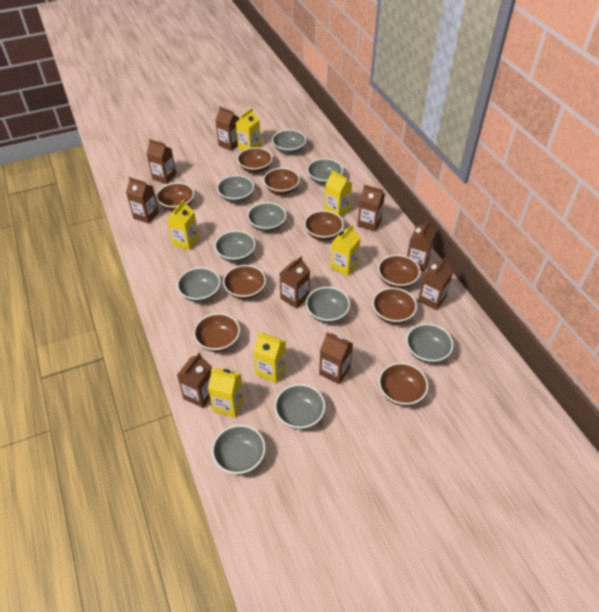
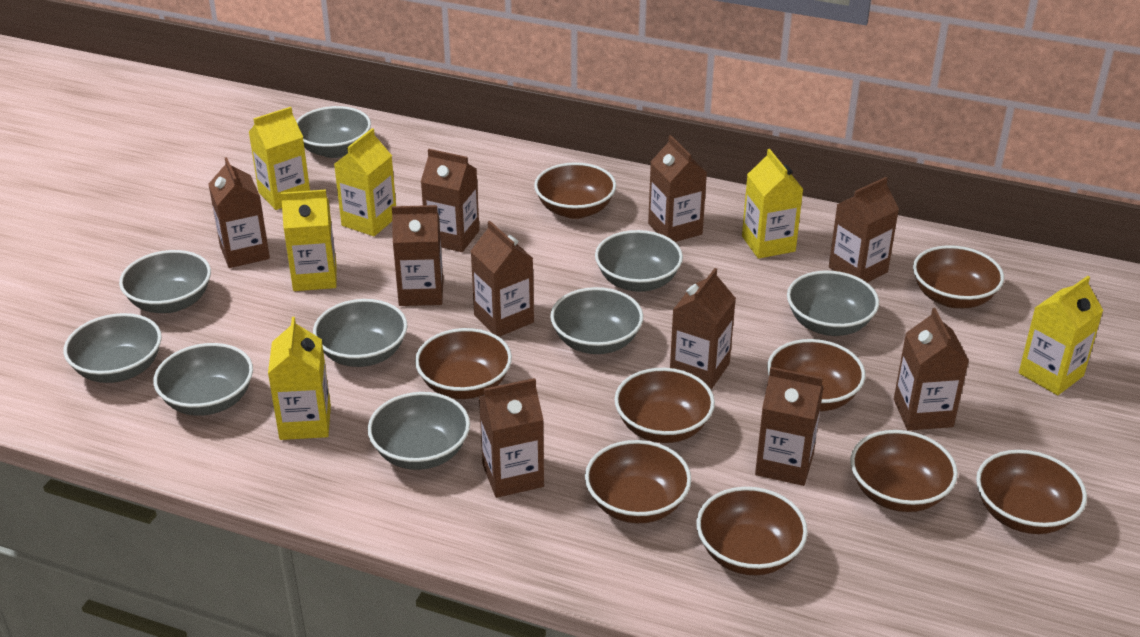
brown carton: [126,177,159,224] [146,139,176,184] [177,353,212,408] [215,107,239,151] [280,256,310,308] [319,332,353,384] [358,185,385,231] [407,220,436,271] [418,257,453,310] = 9 -> [208,157,270,268] [392,205,443,306] [421,149,479,252] [471,221,534,337] [479,378,544,498] [648,135,707,242] [670,268,736,389] [755,367,824,486] [829,177,899,283] [894,308,969,431] = 10
grey bowl: [177,267,220,302] [212,425,266,474] [215,230,256,262] [217,175,254,203] [247,202,286,232] [272,129,306,154] [274,384,325,429] [306,287,350,323] [307,158,343,185] [406,324,453,363] = 10 -> [63,313,162,383] [119,250,211,313] [153,343,253,416] [296,106,371,158] [313,299,408,367] [368,392,470,470] [550,287,643,354] [595,230,683,292] [787,271,879,336] = 9

